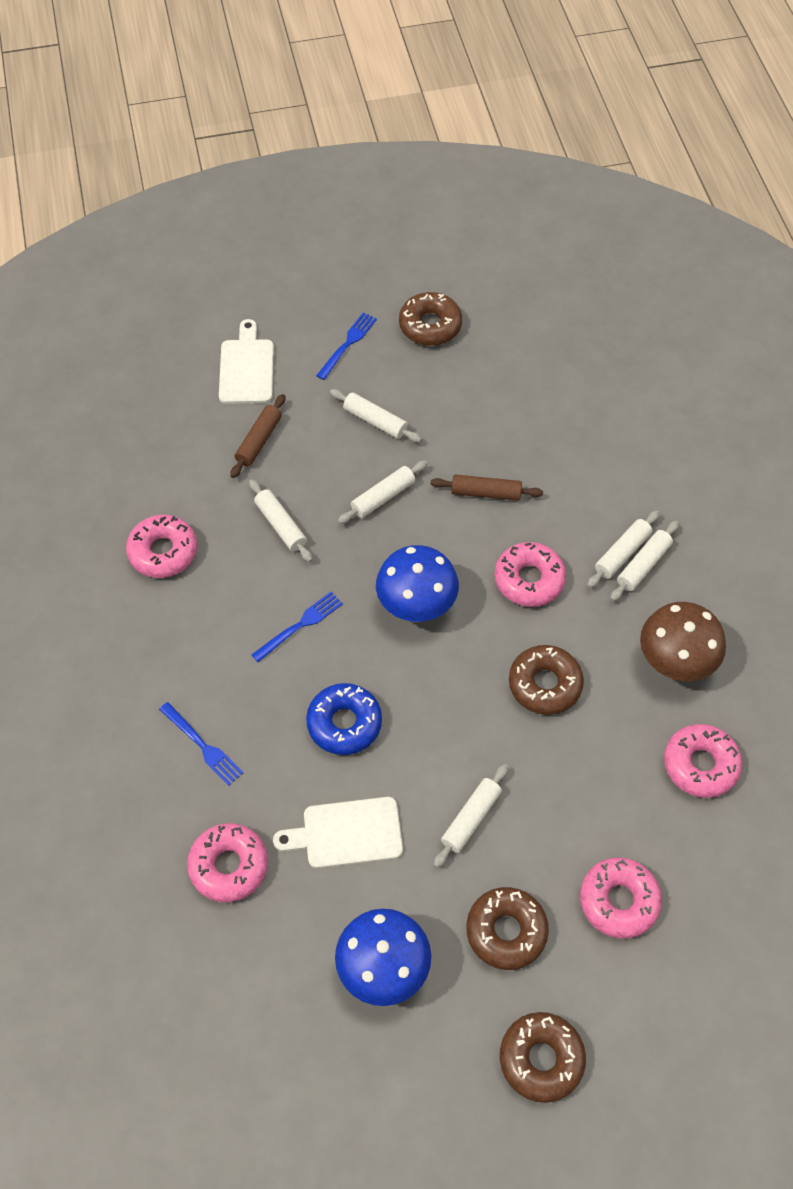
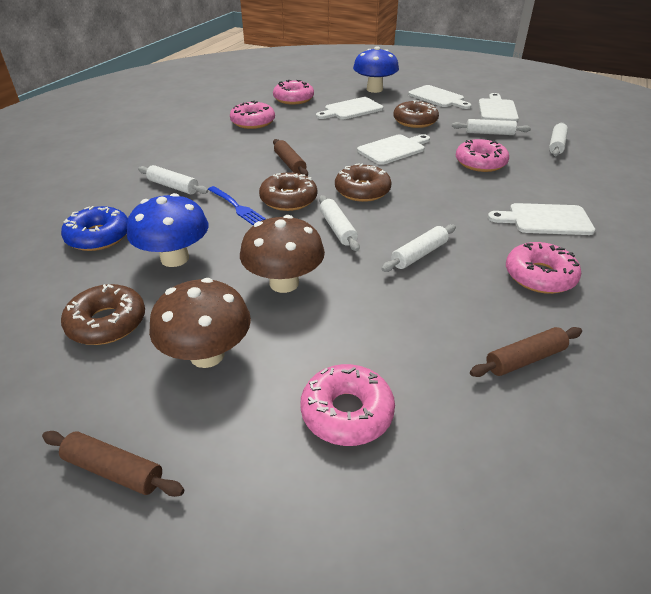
blue fork: [159,702,243,786] [251,592,343,662] [316,312,377,380] = 3 -> [208,186,266,225] = 1
brown mushroom: [640,602,726,681] = 1 -> [149,278,251,368] [240,215,325,293] = 2
brown rolling pin: [230,394,285,478] [430,475,543,501] = 2 -> [42,431,184,497] [273,139,308,176] [470,327,582,377] = 3
white cutting board: [219,319,274,404] [273,797,403,868] = 2 -> [316,97,383,119] [357,134,430,165] [408,85,472,109] [479,93,519,122] [488,203,595,235] = 5
white rolling pin: [249,479,313,562] [330,389,422,443] [338,460,428,524] [434,764,508,868] [587,510,660,588] [610,521,679,601] = 6 -> [138,165,208,194] [319,195,360,251] [381,224,456,272] [452,119,531,135] [549,122,568,157] = 5

